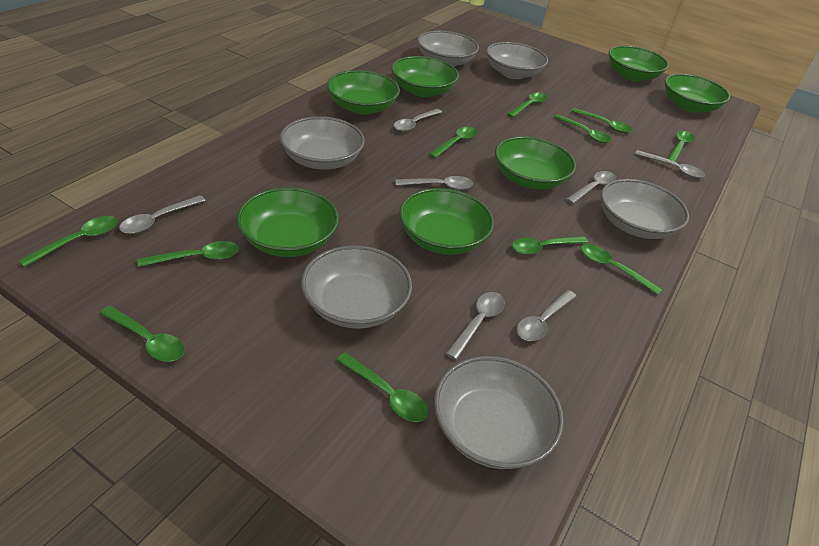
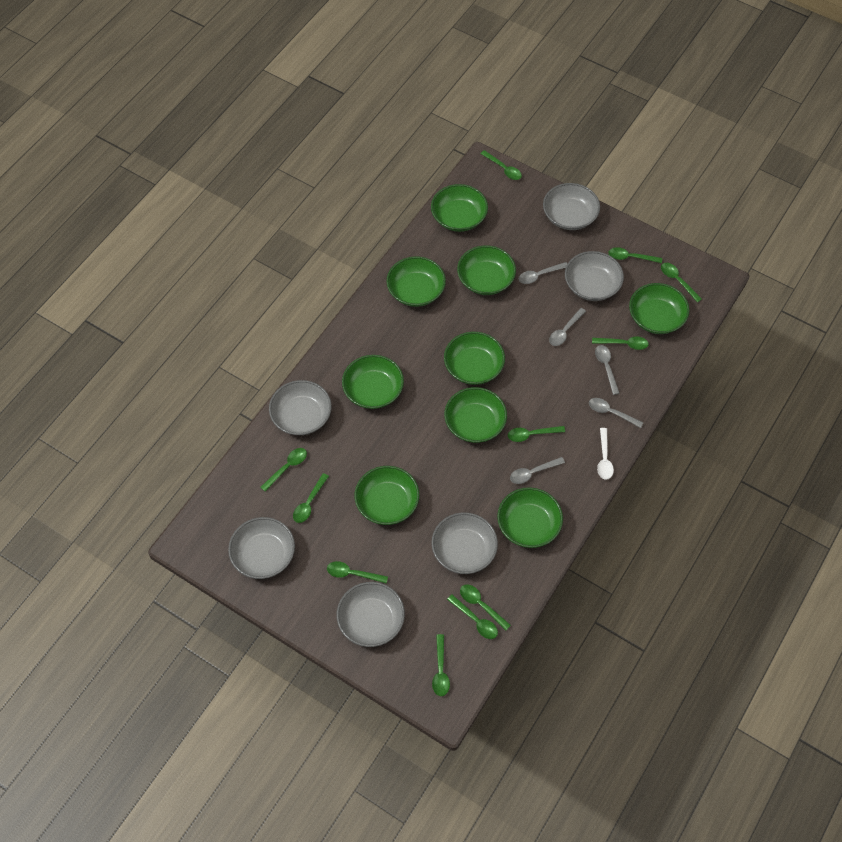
green bowl: [237,187,339,257] [327,70,400,115] [391,56,459,97] [399,188,494,255] [495,136,576,189] [608,46,669,82] [665,74,730,113] = 7 -> [342,355,404,409] [354,466,419,525] [387,256,446,307] [431,184,488,232] [444,332,505,385] [444,387,507,443] [457,245,516,295] [497,487,563,548] [629,283,689,334] = 9
grey spoon: [119,195,206,234] [394,109,442,132] [395,176,473,190] [446,292,505,360] [516,290,576,341] [566,171,616,204] [635,150,705,178] = 7 -> [510,457,565,484] [519,262,568,284] [549,308,586,346] [589,398,643,428] [595,345,620,395] = 5
white spoon: none = 0 -> [597,428,614,480] = 1

